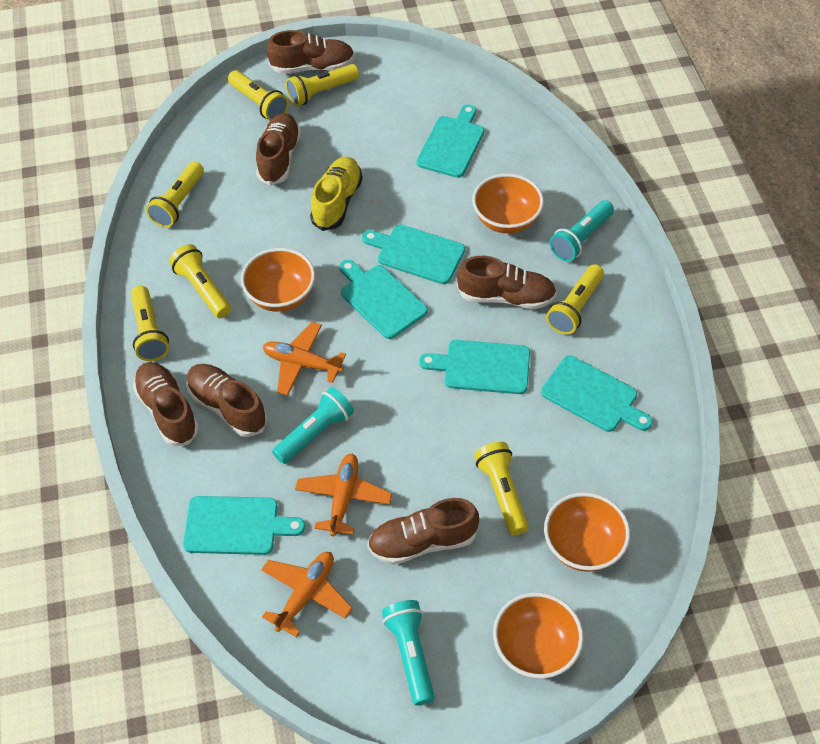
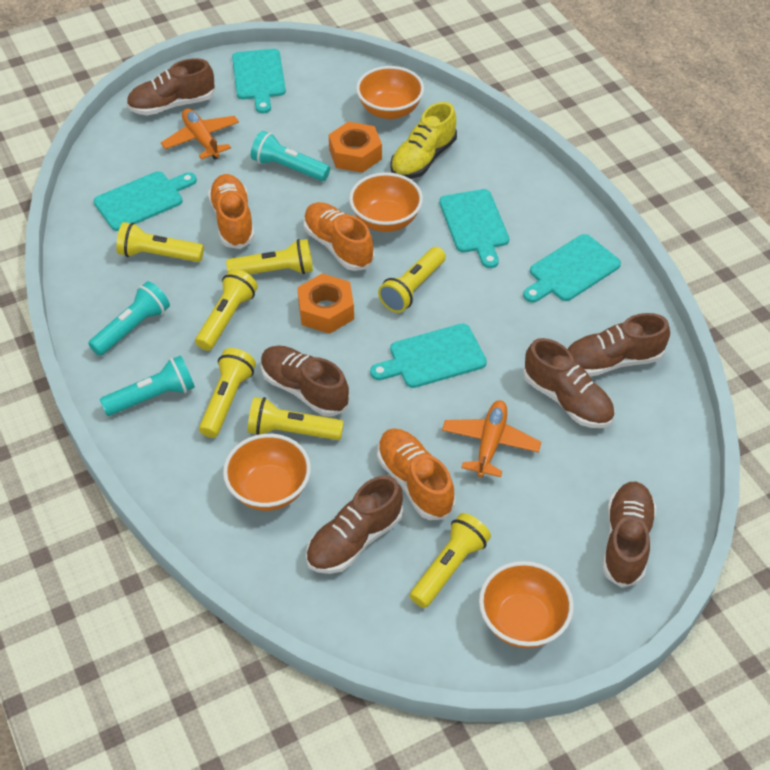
orange nut: none = 0 -> [297,273,354,334] [329,122,382,173] = 2
orange plane: [261,552,353,637] [263,322,346,396] [295,454,392,536] = 3 -> [161,108,239,160] [442,400,541,478] = 2
orange shoe: none = 0 -> [208,174,255,249] [303,202,375,271] [377,428,455,520] = 3
turquoise cutting board: [183,496,305,555] [339,260,428,339] [362,224,465,284] [416,104,484,178] [419,340,530,394] [541,355,653,432] = 6 -> [94,171,197,231] [232,49,286,113] [370,323,487,388] [439,189,509,268] [523,234,621,303] = 5

